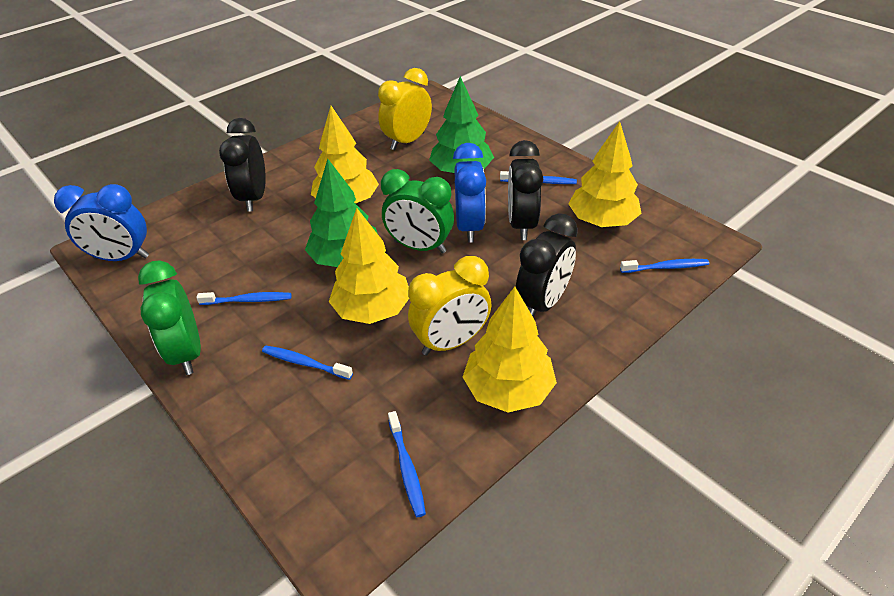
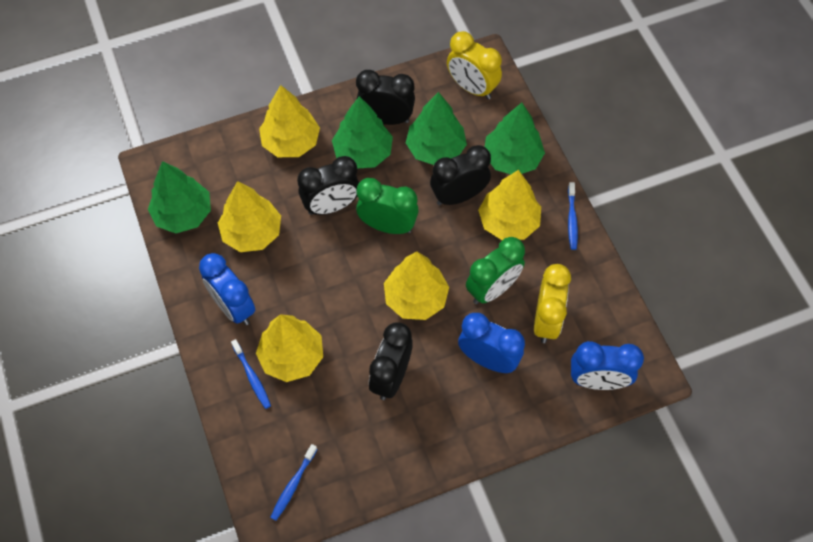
black clock: [219,118,266,212] [508,140,543,240] [516,213,578,318] = 3 -> [297,156,359,215] [356,70,415,125] [369,322,413,400] [430,145,491,205] = 4
blue clock: [54,184,149,261] [453,143,486,243] = 2 -> [199,253,255,325] [458,313,525,373] [571,341,644,390] = 3
blue toothbrush: [196,292,292,305] [262,345,353,380] [388,411,426,517] [500,171,577,184] [620,259,709,273] = 5 -> [231,339,271,409] [270,444,317,521] [568,182,578,250] = 3
green tree: [305,159,378,267] [429,76,494,173] = 2 -> [148,161,211,233] [332,96,393,169] [406,92,467,165] [485,103,545,174] = 4
yellow tree: [311,106,379,203] [329,208,409,324] [463,287,557,412] [568,121,642,227] = 4 -> [218,181,281,252] [256,314,323,382] [259,85,320,157] [384,252,449,320] [478,170,541,240] = 5

